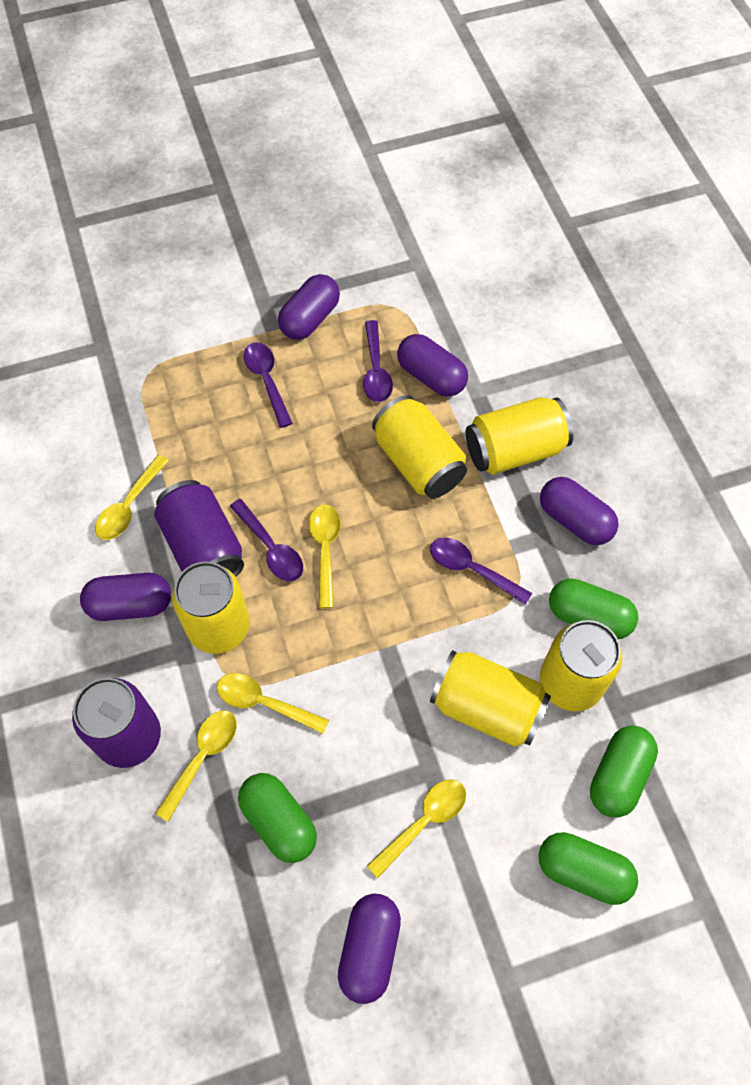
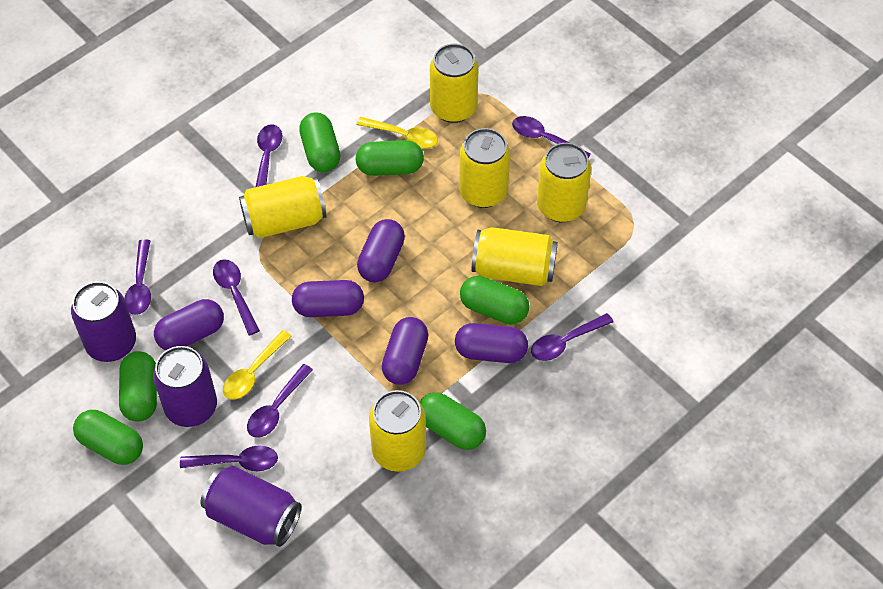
green capsule: [238,773,317,863] [538,832,638,905] [549,578,638,639] [590,726,658,818] = 4 -> [73,410,143,465] [119,351,157,422] [299,112,340,172] [355,140,424,176] [420,392,486,450] [460,276,529,325] = 6
purple can: [72,678,161,768] [154,480,244,577] = 2 -> [71,281,136,362] [153,346,217,427] [200,466,301,547] = 3
purple spoon: [230,499,303,581] [244,342,293,428] [363,320,393,402] [430,537,532,605] = 4 -> [124,239,151,315] [180,446,278,471] [213,259,260,335] [247,364,313,438] [256,124,282,187] [512,116,591,158] [531,313,613,361] = 7
yellow can: [172,561,250,654] [372,395,467,498] [430,650,551,747] [466,397,573,475] [540,620,622,711] = 5 -> [239,176,326,238] [369,390,426,472] [430,44,479,123] [459,128,510,208] [471,227,558,286] [537,143,591,222] = 6
yellow spoon: [95,455,169,540] [155,710,237,822] [217,673,329,734] [309,504,341,608] [367,779,466,878] = 5 -> [223,330,292,400] [356,117,438,148] = 2

